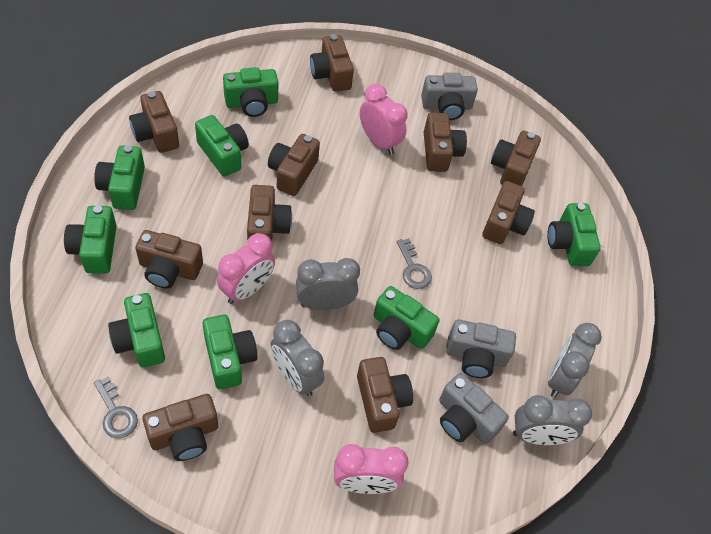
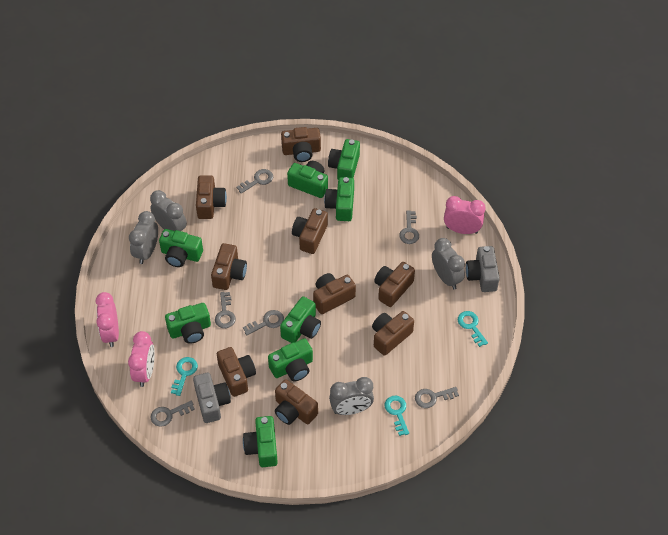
brown camera: [129,91,179,153] [136,230,203,289] [142,394,218,461] [247,185,292,241] [268,134,320,196] [310,34,354,92] [357,357,413,433] [424,112,467,172] [482,181,535,244] [491,131,541,186] = 10 -> [196,175,227,219] [211,243,247,290] [217,347,256,397] [275,379,318,425] [281,127,321,162] [292,208,328,254] [313,273,356,314] [372,311,414,356] [374,262,415,307] = 9
grey camera: [421,73,478,120] [439,373,509,444] [446,319,516,378] = 3 -> [193,373,231,423] [466,246,500,292] = 2
grey key: [94,376,138,438] [397,238,432,289] = 2 -> [150,401,195,427] [215,292,236,328] [237,169,273,194] [243,310,284,336] [399,210,419,244] [415,387,459,408] = 6
turquoise key: none = 0 -> [171,357,198,396] [385,395,409,436] [458,311,488,347] = 3

